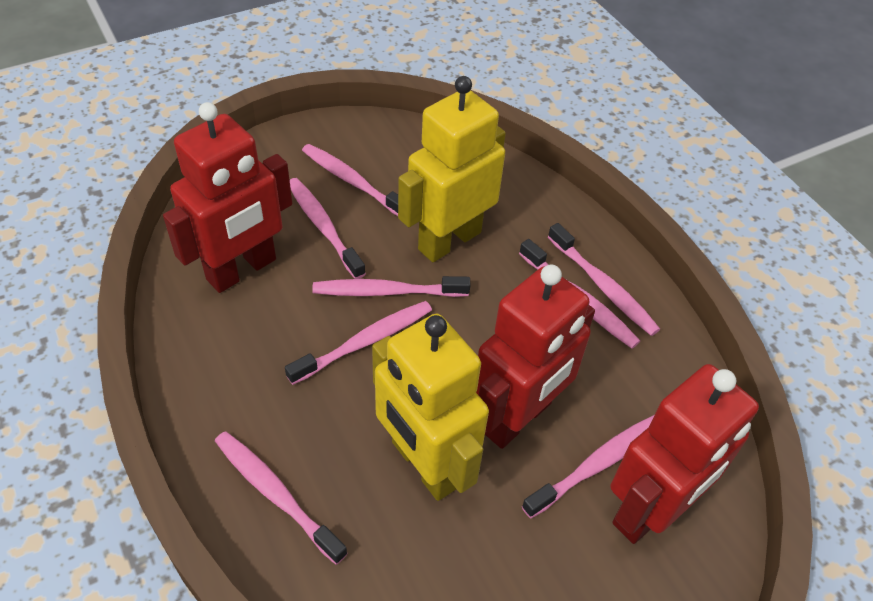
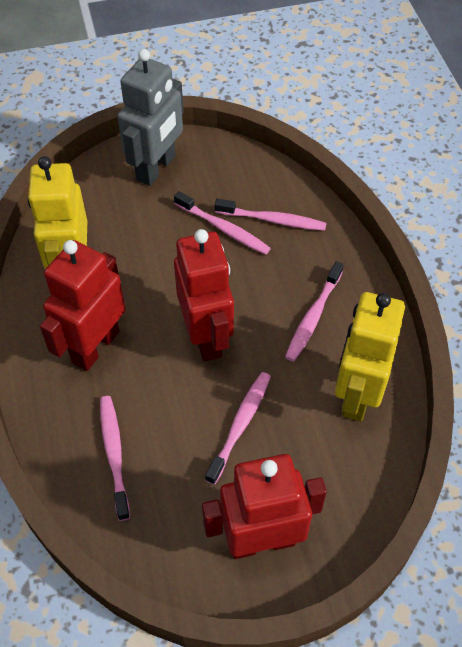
grey robot: none = 0 -> [117,49,184,186] = 1
pink toothbrush: [215,431,348,565] [285,301,432,385] [290,178,366,279] [302,144,398,216] [312,276,470,297] [519,239,640,349] [522,415,654,518] [548,223,660,336] = 8 -> [100,396,130,521] [174,191,271,255] [205,372,271,485] [215,199,327,231] [285,261,344,362] = 5

